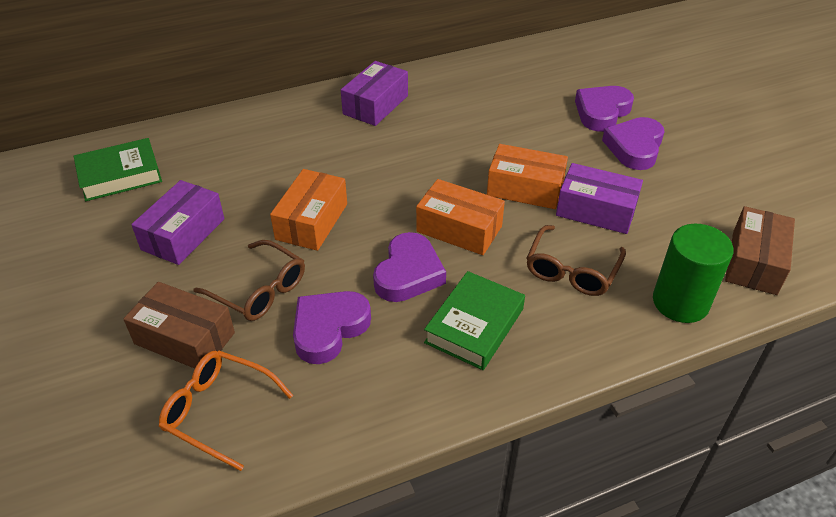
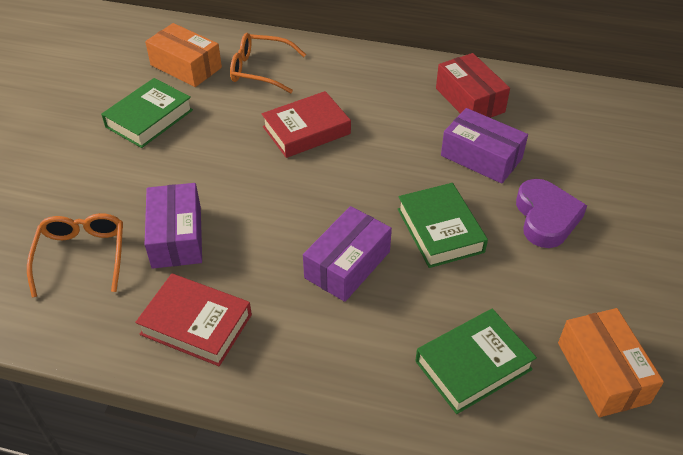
brown box: [123,282,235,368] [725,206,795,295] = 2 -> none = 0
brown glasses: [193,240,305,321] [526,225,626,296] = 2 -> none = 0
green book: [74,138,162,201] [424,271,525,370] = 2 -> [101,78,193,148] [398,183,488,268] [415,309,537,414] = 3
green cylinder: [653,224,734,323] = 1 -> none = 0
orange box: [270,169,347,251] [416,179,505,255] [487,144,568,209] = 3 -> [145,23,222,87] [558,308,664,417] = 2
orange glasses: [159,351,293,471] = 1 -> [27,213,123,297] [230,33,306,93] = 2
purple heart: [293,291,371,364] [373,232,446,302] [575,86,634,132] [602,117,664,170] = 4 -> [516,179,587,248] = 1
red book: none = 0 -> [135,274,252,366] [262,91,351,158] = 2
red box: none = 0 -> [436,53,510,118] = 1

